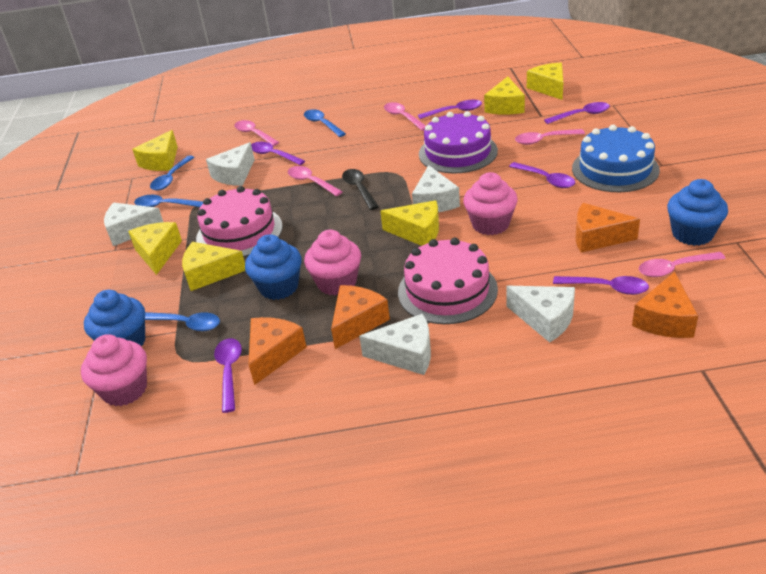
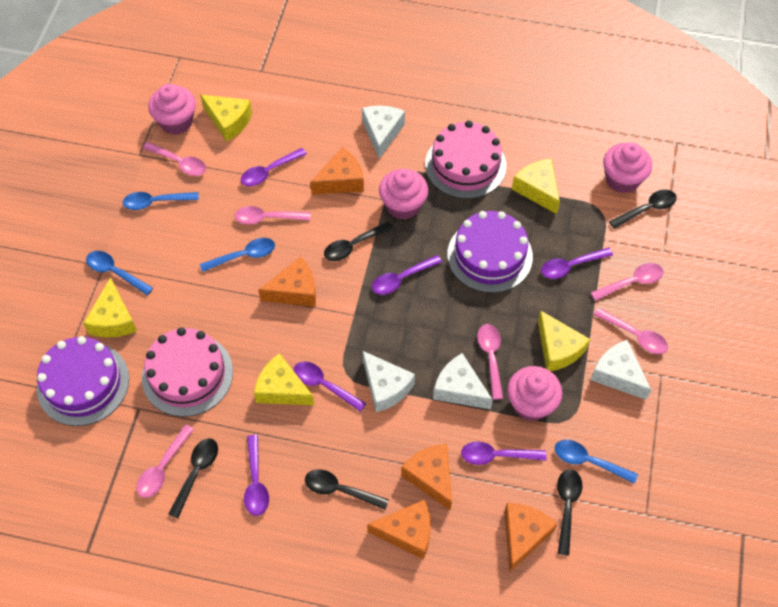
black spoon: [342,169,379,210] = 1 -> [168,438,218,518] [305,469,389,509] [324,222,393,261] [557,469,582,556] [609,190,677,229] = 5
blue cake: [572,125,660,192] = 1 -> none = 0
blue cupcake: [84,290,145,346] [245,234,302,300] [667,179,728,246] = 3 -> none = 0
orange cheese: [249,317,307,385] [331,285,390,349] [576,203,640,252] [632,272,698,338] = 4 -> [258,257,316,307] [310,147,364,195] [367,500,430,559] [401,444,452,511] [504,503,557,572] = 5
pink cupcake: [81,334,147,406] [304,230,361,296] [463,172,518,235] = 3 -> [148,84,196,135] [379,169,428,220] [507,366,562,421] [603,142,652,193] = 4
pink spoon: [234,120,279,146] [288,166,343,196] [384,102,426,131] [515,129,585,145] [639,252,726,277] = 5 -> [136,424,194,498] [143,142,206,176] [234,206,311,225] [477,324,503,400] [591,263,663,301] [594,307,668,354] = 6
purple cake: [419,111,498,173] = 1 -> [37,336,129,426] [447,211,533,293] = 2
white cheese: [104,203,163,246] [206,142,255,186] [359,314,431,375] [412,165,460,212] [506,286,575,343] = 5 -> [362,106,405,159] [363,351,415,412] [433,353,493,410] [591,340,651,400] = 4
yellow cheese: [128,222,182,275] [132,130,178,171] [182,242,245,291] [380,200,439,246] [484,76,525,115] [527,63,563,100] = 6 -> [83,277,137,338] [200,95,252,142] [254,353,314,405] [512,159,560,214] [538,310,590,371] = 5

